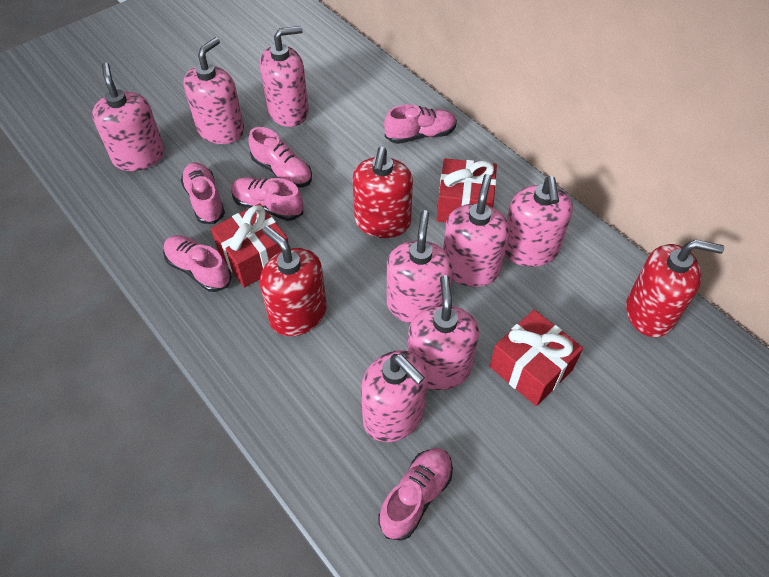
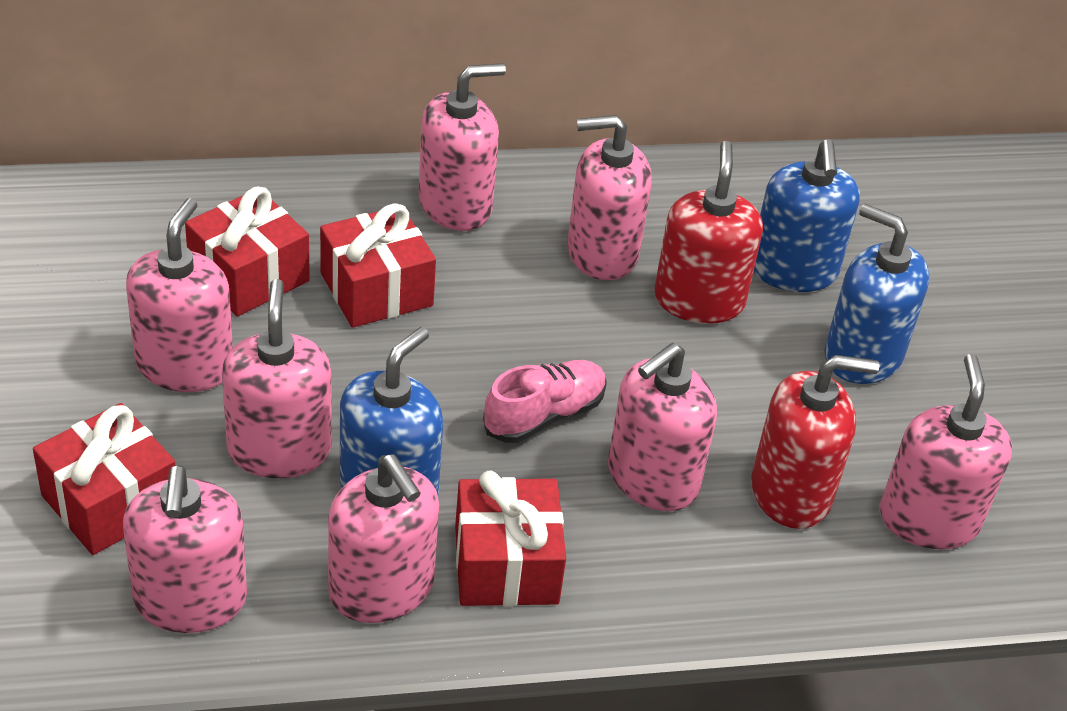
blue soap dispenser: none = 0 -> [340,327,443,496] [754,139,860,292] [824,204,929,384] = 3
pink shoe: [163,235,232,292] [181,162,225,224] [231,177,303,221] [249,127,312,187] [379,448,453,541] [384,104,457,144] = 6 -> [483,360,607,443] = 1
red gift: [211,203,289,287] [436,158,497,223] [490,310,583,406] = 3 -> [33,403,175,555] [185,187,310,316] [320,203,436,328] [455,471,566,606] = 4
red soap dispenser: [260,226,327,337] [353,147,413,238] [626,240,724,337] = 3 -> [654,141,763,324] [751,355,879,529] = 2

